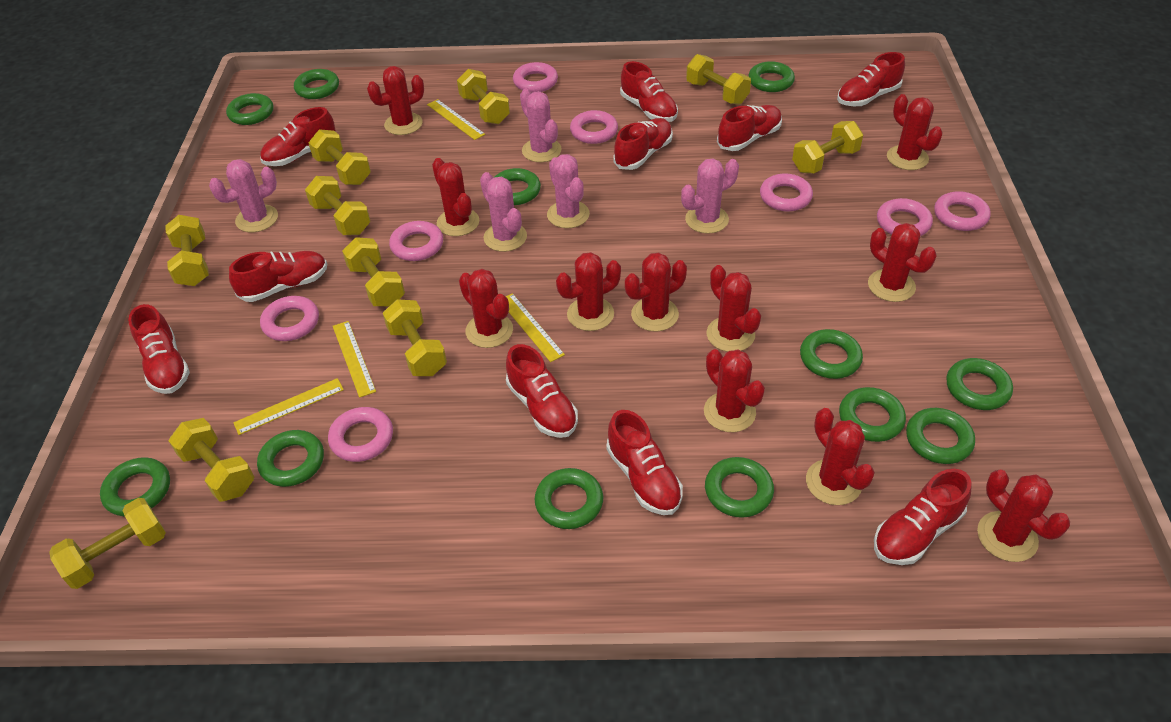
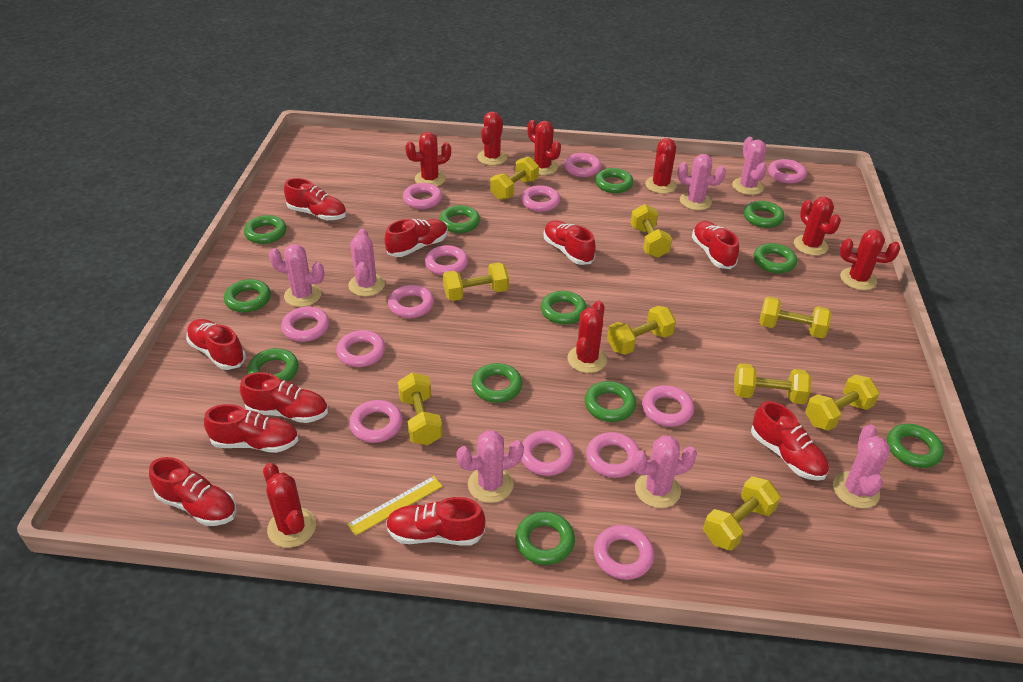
pink cactus: [209,159,278,232] [480,172,527,252] [520,89,562,162] [547,154,590,228] [681,159,739,234] = 5 -> [269,244,324,307] [348,229,385,296] [456,430,524,503] [632,435,697,508] [677,154,726,210] [732,137,767,195] [833,425,890,508] = 7
pink ring: [260,296,319,341] [328,407,393,462] [389,221,443,261] [513,62,558,93] [570,110,618,144] [760,173,813,212] [877,198,933,236] [934,191,991,231] = 8 -> [281,307,329,342] [336,330,385,367] [349,400,403,443] [388,285,434,318] [403,183,442,209] [425,245,468,276] [521,185,560,212] [521,430,574,476] [564,153,601,177] [586,432,640,478] [594,525,654,580] [642,385,694,427] [768,159,807,184] = 13
red cactus: [367,66,424,135] [432,158,479,236] [459,269,513,348] [556,252,621,331] [625,253,687,332] [704,349,765,432] [707,265,761,352] [806,408,875,505] [868,223,936,302] [887,94,943,170] [977,470,1070,562] = 11 -> [263,463,316,548] [405,132,451,186] [477,111,507,165] [527,120,561,175] [567,301,607,373] [645,138,677,194] [794,197,841,256] [840,230,900,290] = 8
yellow dumbbell: [49,498,166,589] [165,215,209,286] [169,418,254,502] [305,176,370,235] [309,130,371,185] [342,237,405,306] [383,299,447,376] [457,69,510,124] [686,54,751,105] [792,121,863,173] = 10 -> [398,372,443,445] [443,262,509,301] [490,157,539,200] [607,306,676,355] [631,204,672,258] [703,476,781,551] [734,363,811,404] [759,296,832,338] [805,375,880,431] = 9
yellow ruler: [233,378,344,435] [333,321,376,398] [427,99,485,140] [506,293,565,362] = 4 -> [347,476,443,536] = 1

